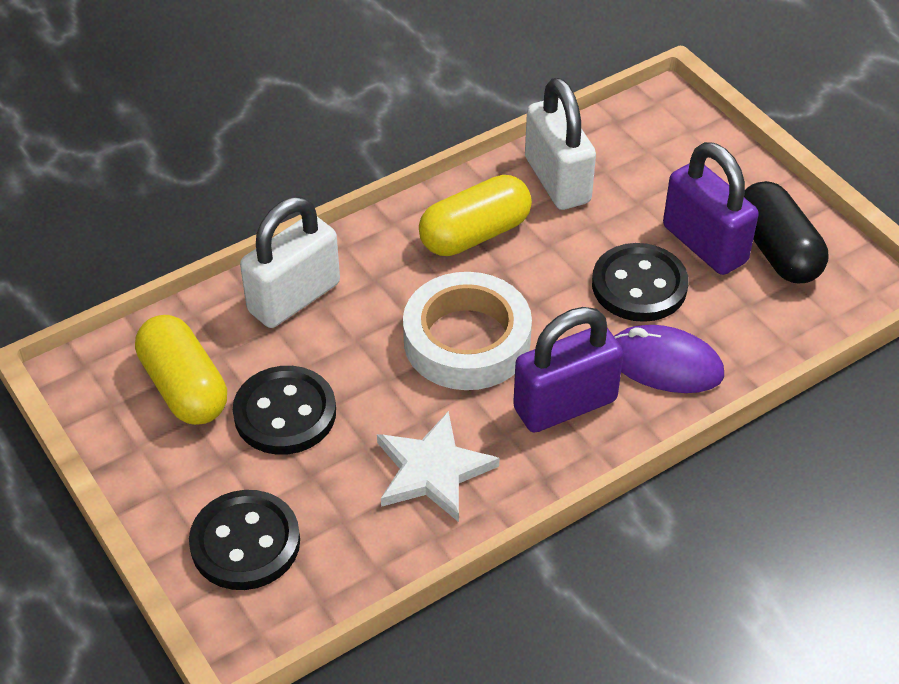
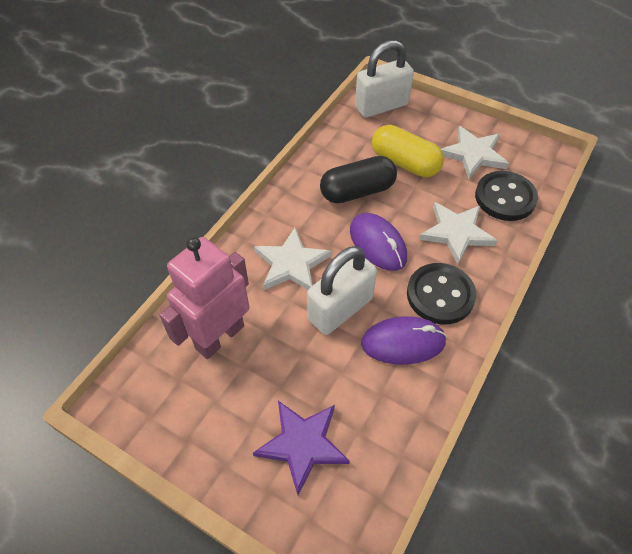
black button: [189,490,300,590] [233,366,336,455] [592,243,689,322] = 3 -> [407,263,476,325] [475,171,538,221] = 2
pink robot: none = 0 -> [159,237,250,359] = 1
purple mouse: [614,325,724,393] = 1 -> [350,213,407,271] [361,316,447,365] = 2
purple padlock: [513,307,624,432] [663,142,759,275] = 2 -> none = 0
purple star: none = 0 -> [253,401,350,495] = 1
white star: [377,411,499,522] = 1 -> [254,227,331,290] [419,202,498,264] [441,126,509,179] = 3
white tape: [403,272,532,390] = 1 -> none = 0
yellow capsule: [135,315,227,425] [419,175,532,256] = 2 -> [372,125,444,177] = 1

